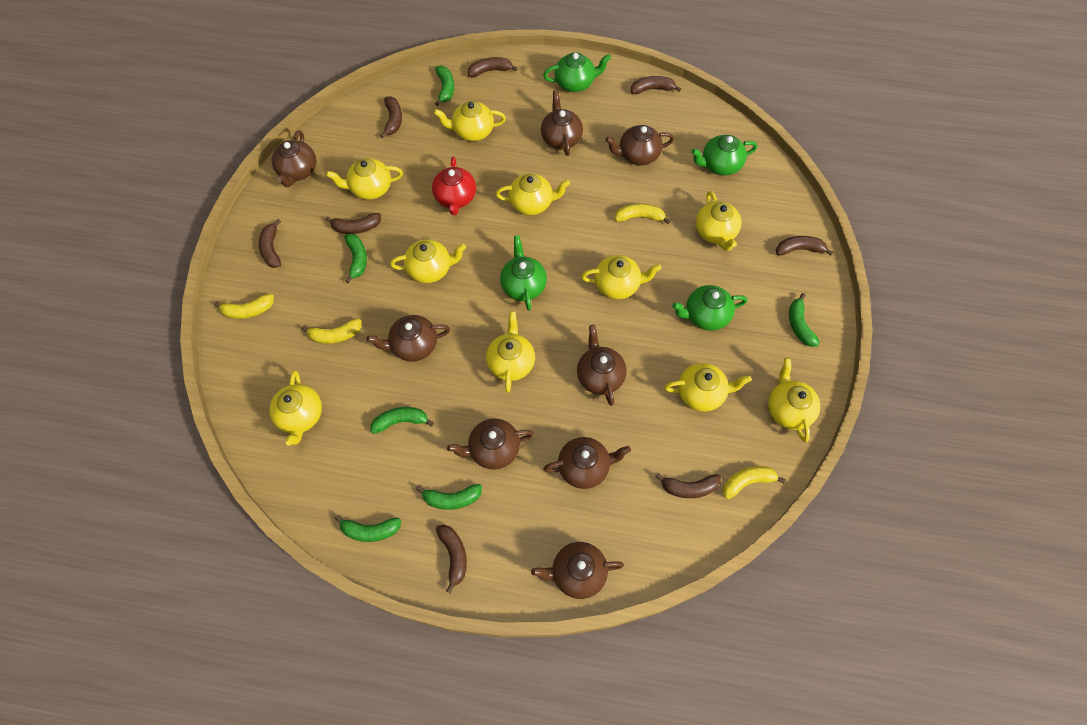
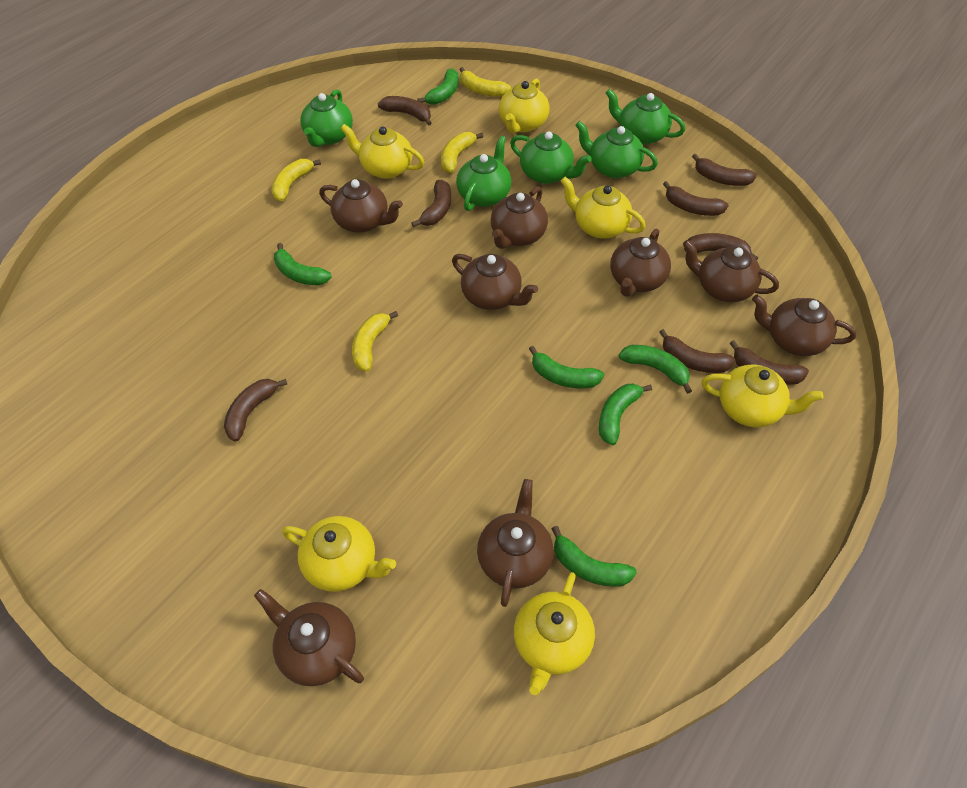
green teapot: [500,235,547,311] [543,53,611,92] [672,285,748,331] [691,135,757,175] = 4 -> [300,89,353,147] [456,136,512,211] [510,131,592,184] [575,121,658,178] [606,89,685,145] = 5
red teapot: [432,156,476,215] = 1 -> none = 0
yellow teapot: [269,370,322,446] [326,158,403,200] [390,239,466,283] [434,101,506,141] [486,311,535,393] [495,173,570,215] [581,255,661,299] [664,363,752,412] [696,191,741,251] [768,358,820,442] = 10 -> [282,516,396,592] [340,124,424,179] [499,78,549,133] [514,572,595,695] [561,177,646,239] [702,365,823,427] = 6

